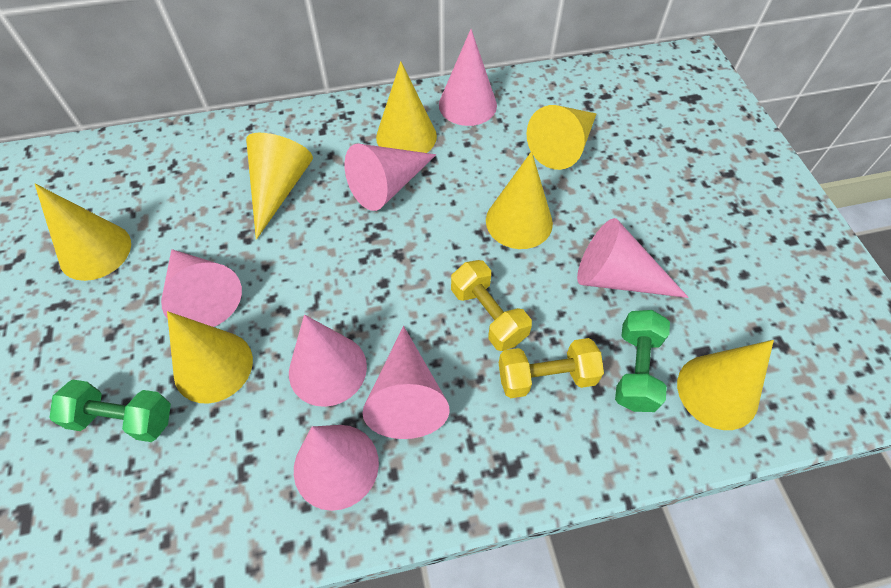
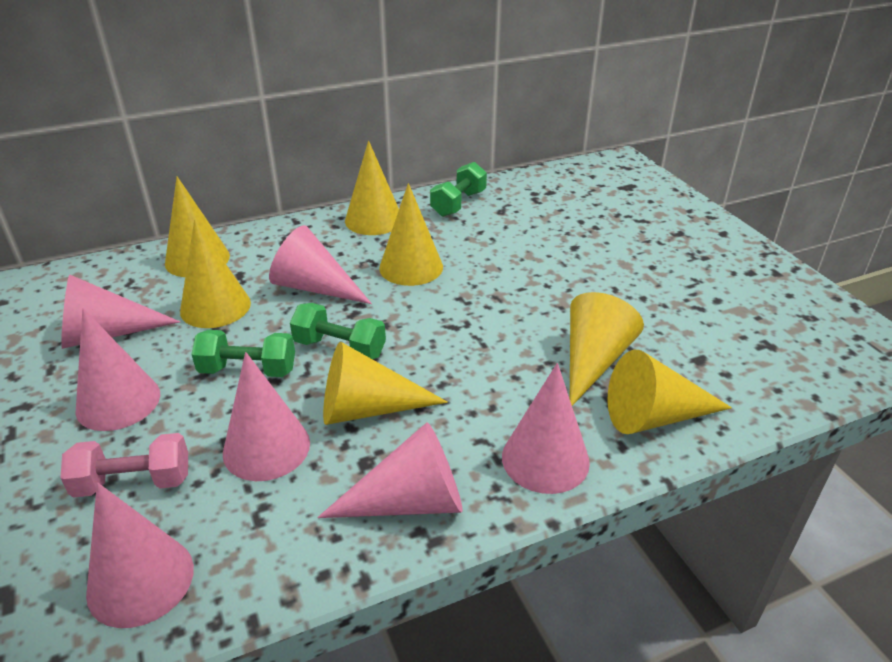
green dumbbell: [49,379,171,442] [615,310,670,412] = 2 -> [191,330,295,377] [290,303,386,359] [430,162,487,217] = 3
pink dumbbell: none = 0 -> [60,433,188,498] = 1
yellow dumbbell: [451,260,532,351] [499,338,604,398] = 2 -> none = 0

